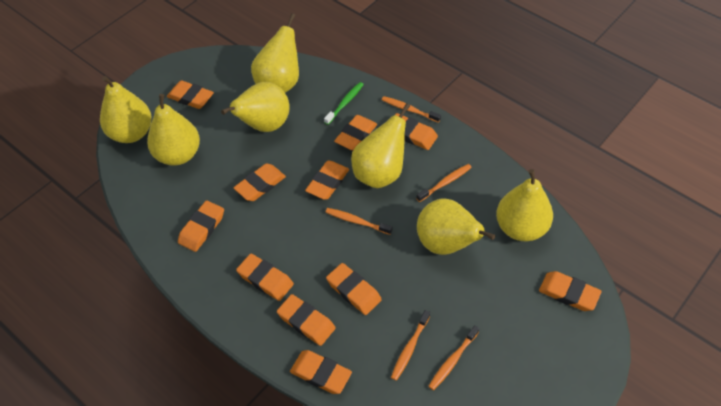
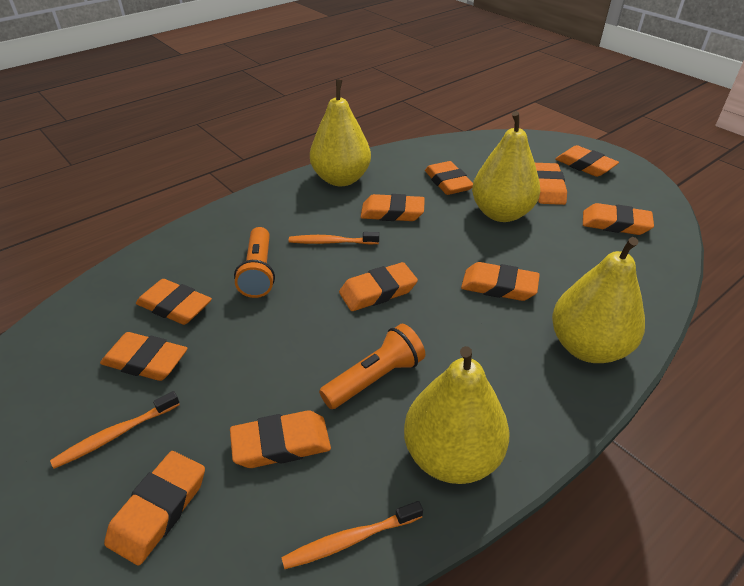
green toothbrush: [324,82,364,125] = 1 -> none = 0
orange flashlight: none = 0 -> [234,227,275,298] [319,324,425,409] = 2
orange toothbrush: [325,208,392,235] [382,96,441,123] [391,310,430,381] [416,164,472,202] [428,325,479,390] = 5 -> [50,391,180,469] [281,501,423,569] [289,232,379,245] = 3
yellow pear: [100,76,152,143] [147,94,200,166] [221,82,290,132] [251,13,299,93] [351,103,410,188] [417,199,495,255] [496,169,553,241] = 7 -> [310,79,371,186] [404,346,510,484] [472,111,540,222] [552,237,645,363] = 4

